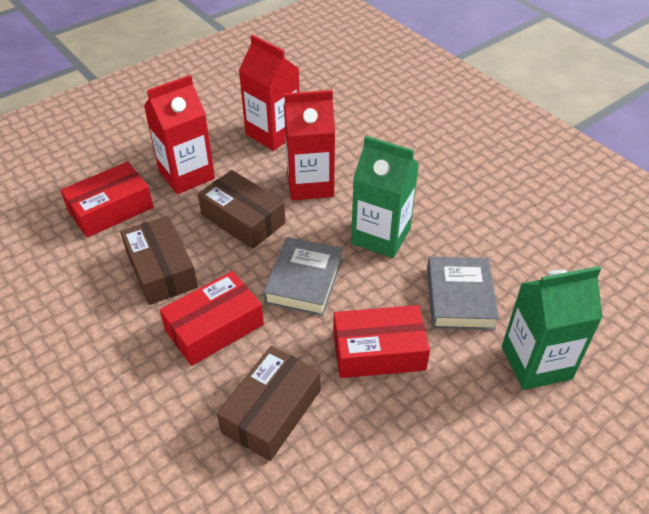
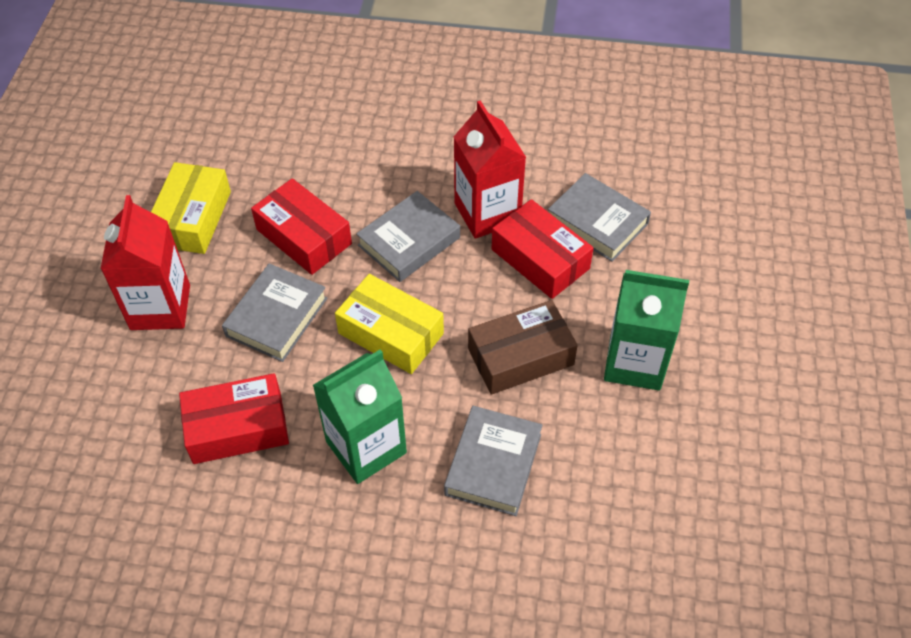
brown box: [120,216,198,305] [198,170,286,249] [217,346,320,461] = 3 -> [468,300,578,395] = 1
grey book: [263,237,343,316] [427,256,499,330] = 2 -> [222,263,327,362] [356,191,460,282] [444,406,542,516] [548,173,651,262] = 4
red carton: [144,75,215,194] [238,35,300,151] [284,90,335,200] = 3 -> [101,195,190,330] [454,100,526,239] = 2
yellow box: none = 0 -> [151,162,231,254] [335,274,444,374] = 2

